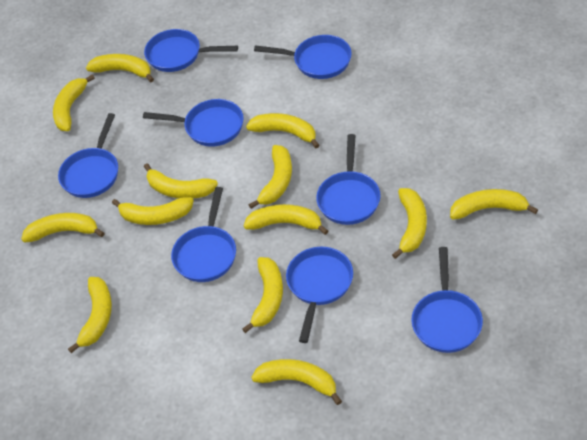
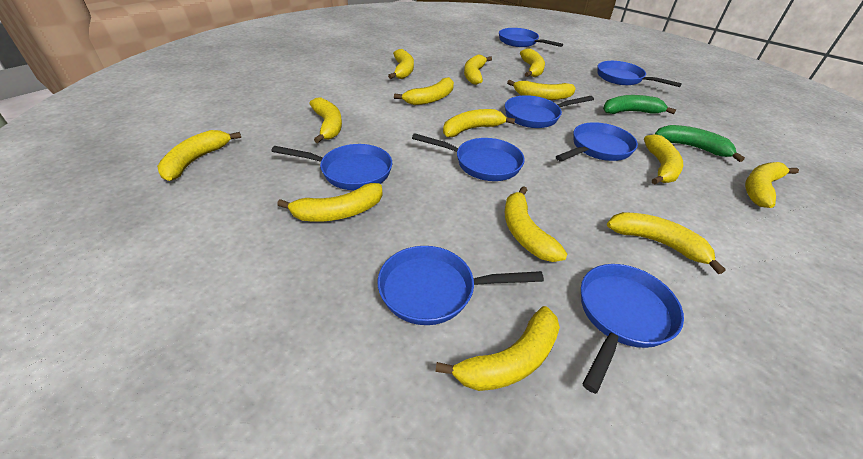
green banana: none = 0 -> [603,95,676,114] [655,125,745,162] = 2
yellow banana: [21,213,104,243] [53,74,95,131] [68,277,112,353] [86,54,154,82] [112,197,194,225] [144,164,218,199] [242,257,283,333] [244,204,328,235] [246,113,320,148] [249,145,292,209] [251,359,342,405] [392,188,427,259] [450,189,538,220] = 13 -> [157,130,241,181] [277,183,383,222] [309,98,342,143] [388,49,414,79] [394,77,454,105] [435,306,560,391] [443,109,515,137] [464,54,492,85] [505,186,568,262] [507,80,575,100] [520,48,545,77] [607,212,726,274] [644,134,683,184] [745,162,799,208] = 14

